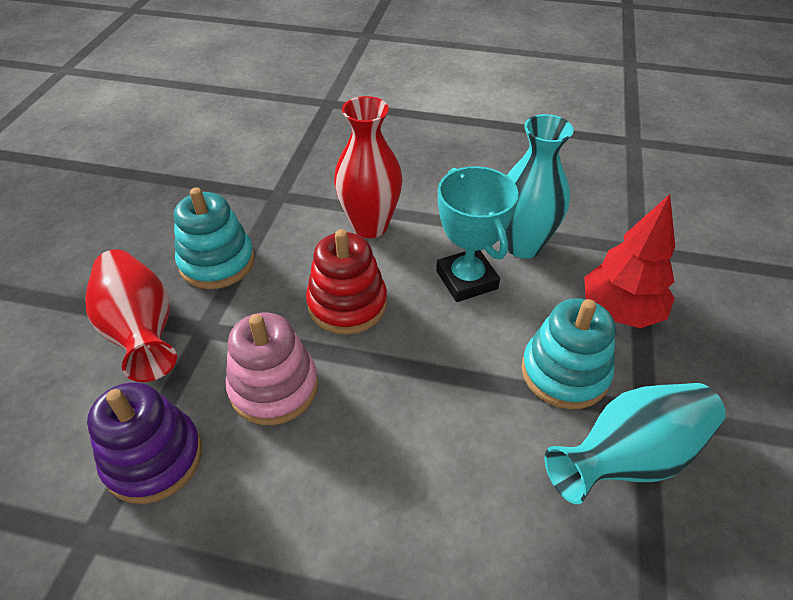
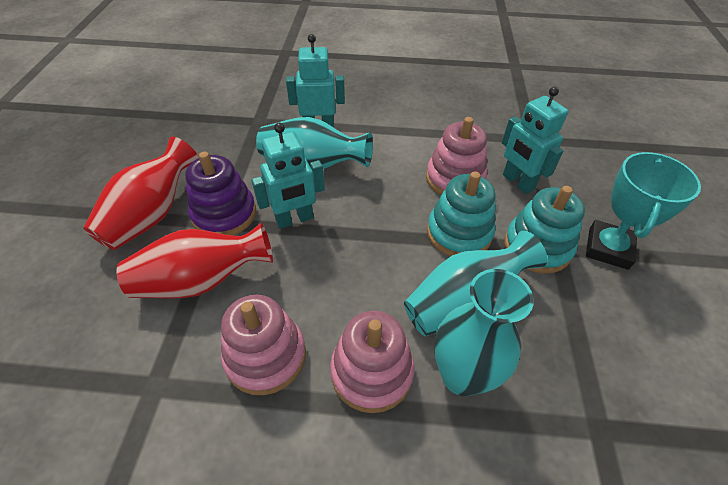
pink stacking toy: [225,313,318,425] = 1 -> [221,295,306,395] [330,311,414,413] [426,117,487,195] = 3
red stacking toy: [306,229,387,335] = 1 -> none = 0
red tree: [584,194,675,328] = 1 -> none = 0
turquoise robot: none = 0 -> [251,123,325,229] [286,34,345,128] [502,87,568,194] = 3
turquoise vase: [506,114,574,259] [545,383,726,504] = 2 -> [256,117,373,169] [404,231,547,336] [434,269,534,396] = 3

